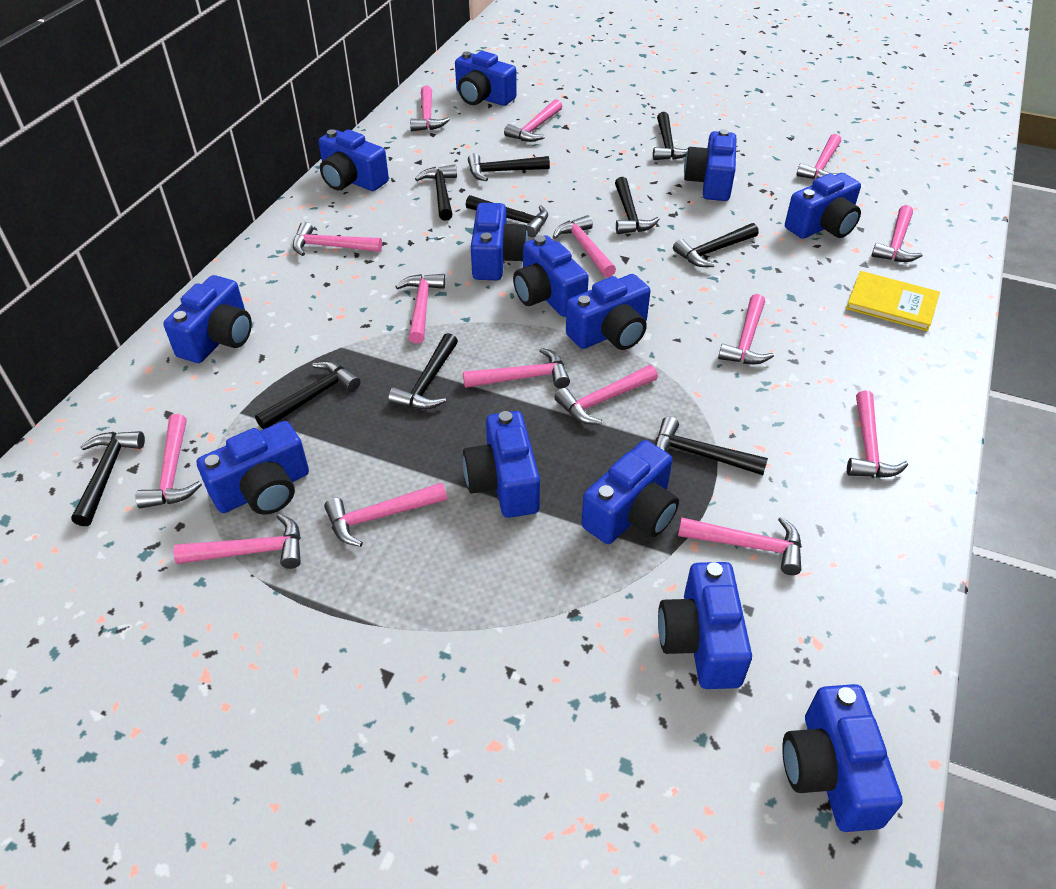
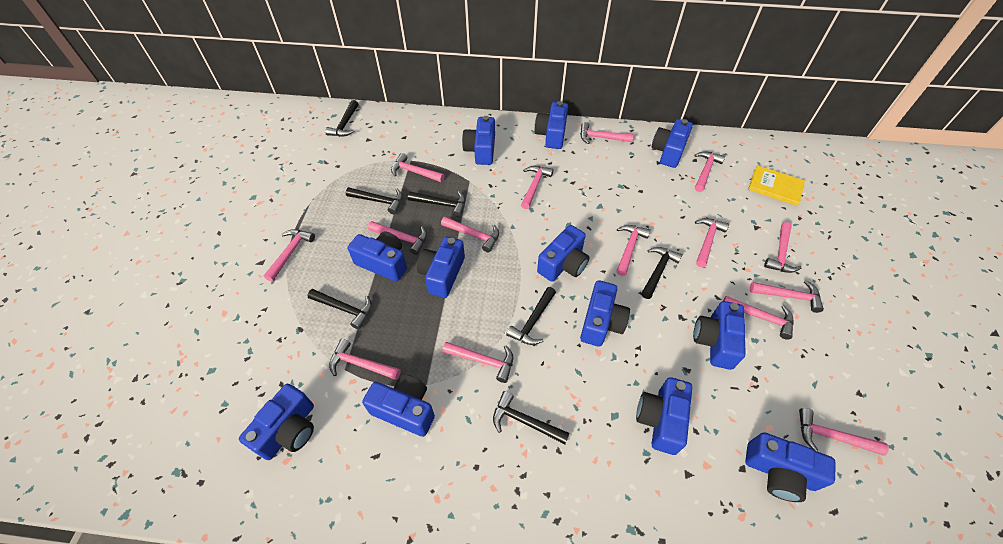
black hammer: [71,431,145,526] [255,361,361,429] [388,333,458,410] [415,165,457,221] [466,195,548,237] [468,153,550,181] [615,177,660,234] [653,112,688,160] [655,416,768,475] [673,223,759,267] = 10 -> [307,289,372,330] [325,100,358,137] [346,187,403,214] [408,191,465,217] [493,391,570,444] [506,287,556,345] [641,247,683,299] = 7
blue camera: [163,275,252,363] [197,421,309,515] [318,129,389,191] [455,51,517,106] [463,411,540,518] [471,203,528,280] [513,235,589,317] [566,274,651,350] [581,440,679,544] [658,562,752,689] [684,129,736,201] [782,684,903,832] [785,173,861,239] = 13 -> [239,383,314,460] [348,232,407,282] [362,374,435,437] [417,237,465,298] [462,116,495,165] [534,101,568,149] [537,225,590,282] [580,280,630,347] [636,377,692,455] [651,119,693,168] [693,301,746,370] [745,432,836,502] = 12

